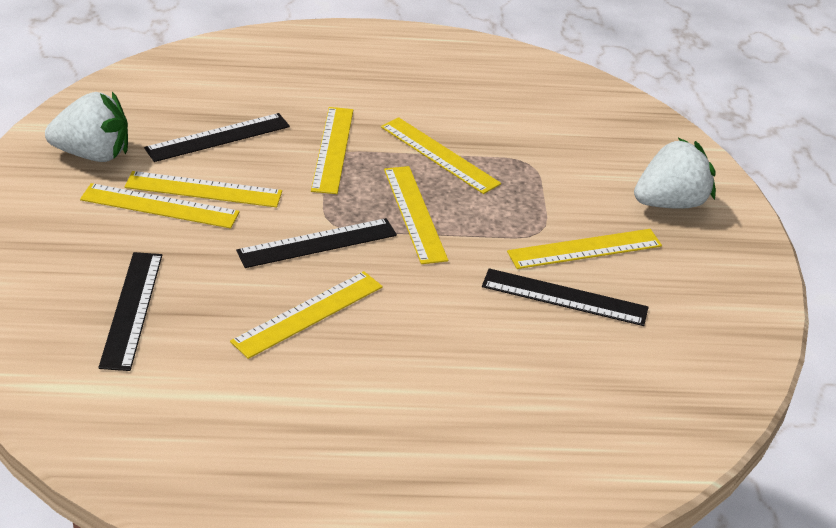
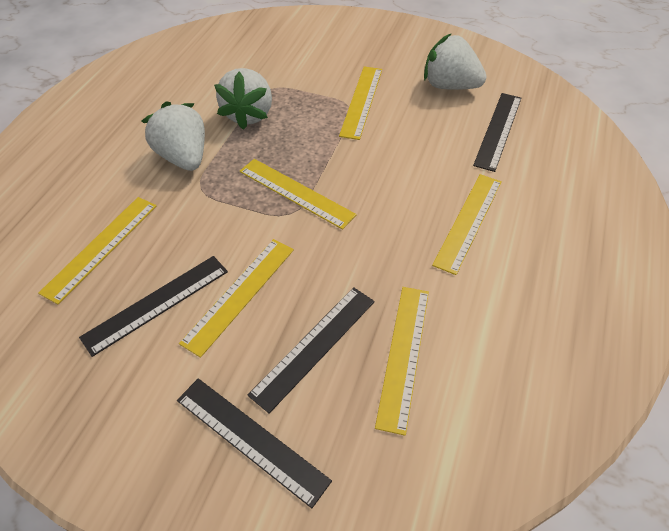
white strawberry: [45,92,128,162] [634,138,716,209] = 2 -> [142,101,205,171] [214,68,272,130] [424,33,487,90] = 3
yellow ruler: [80,183,240,229] [125,171,282,207] [230,271,383,359] [311,107,353,194] [381,117,501,194] [384,166,448,264] [507,229,662,269] = 7 -> [38,197,156,304] [179,239,294,358] [240,159,357,230] [339,66,382,140] [375,287,429,436] [432,174,502,275] = 6

